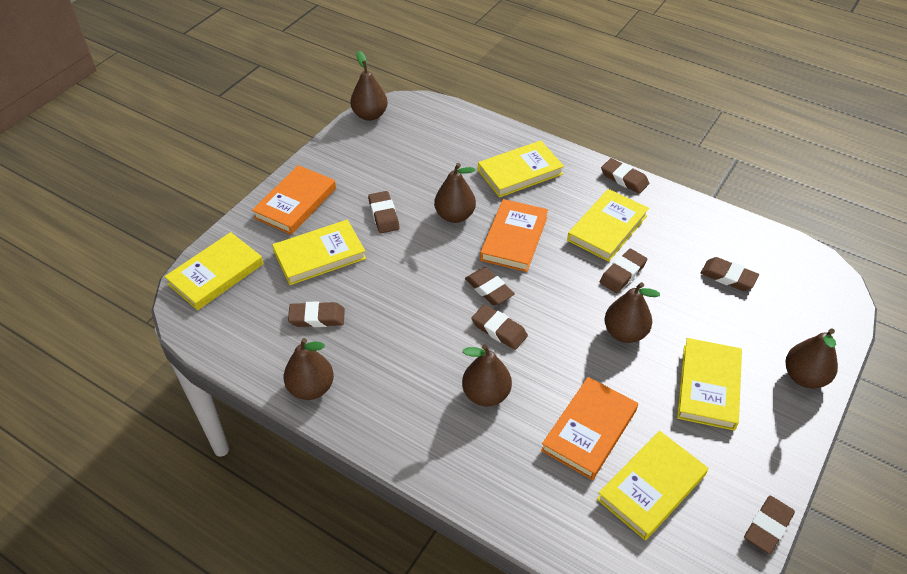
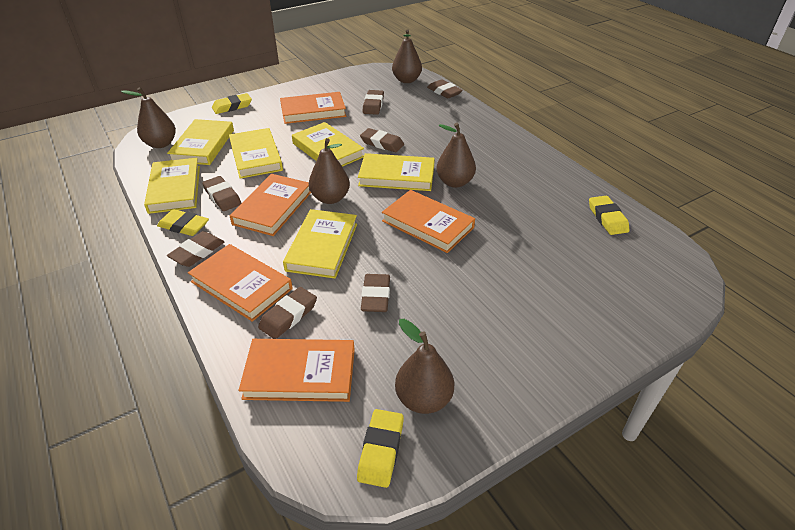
brown eraser: [288,301,345,327] [368,191,400,233] [465,267,515,306] [471,304,528,350] [600,249,647,293] [601,158,649,194] [701,257,759,291] [744,496,795,554] = 8 -> [167,231,224,267] [202,176,241,211] [258,287,317,339] [360,128,404,152] [361,274,390,312] [362,90,384,115] [427,79,463,98] = 7
brown pear: [284,338,334,400] [350,51,388,121] [434,163,476,223] [462,344,512,407] [605,282,660,343] [785,328,838,388] = 6 -> [121,87,176,148] [309,138,350,204] [392,29,422,83] [395,319,454,414] [436,123,476,188] = 5
orange book: [252,165,336,235] [480,199,548,272] [541,377,638,480] = 3 -> [188,244,293,322] [230,174,311,236] [239,339,355,402] [280,92,346,124] [382,190,475,253] = 5
yellow eraser: none = 0 -> [157,209,209,236] [212,93,252,114] [357,409,404,488] [589,196,629,235] = 4

